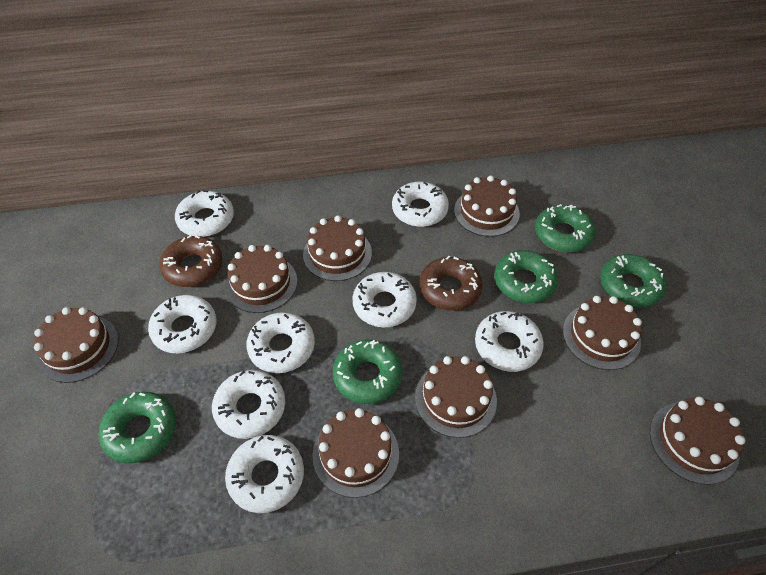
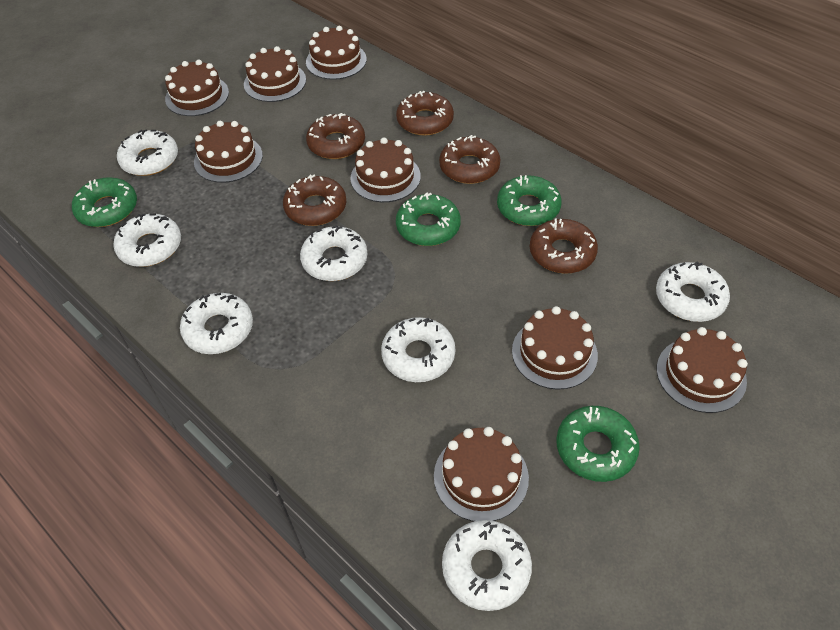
brown donut: [159,235,223,287] [419,256,483,311] = 2 -> [283,175,347,226] [306,113,365,159] [396,91,454,136] [439,135,500,184] [530,219,598,274] = 5
green donut: [99,392,176,464] [333,340,403,404] [494,250,558,303] [535,204,595,252] [600,254,666,307] = 5 -> [72,177,137,227] [396,193,461,246] [497,175,562,226] [556,406,640,482] = 4
white donut: [148,295,216,353] [175,190,234,237] [212,370,285,439] [225,435,304,513] [246,312,315,373] [352,272,417,327] [392,182,449,227] [475,311,544,372] = 8 -> [113,213,181,267] [117,129,178,176] [180,293,253,354] [300,225,367,281] [381,317,455,382] [442,520,532,611] [656,262,730,322] = 7

